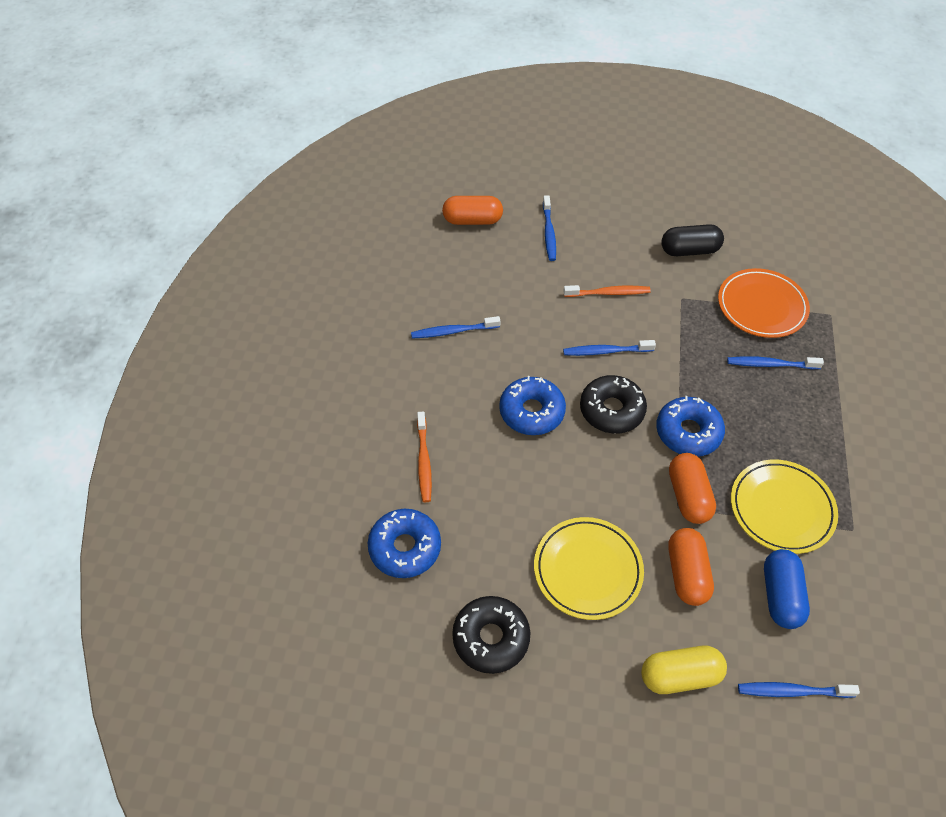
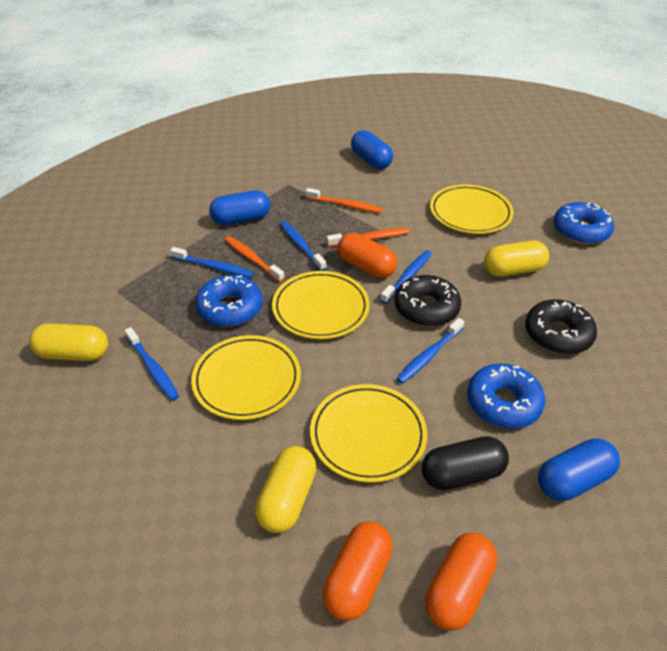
blue capsule: [764,549,810,629] = 1 -> [209,190,270,225] [351,130,393,169] [538,438,620,501] = 3
orange plate: [718,268,810,338] = 1 -> none = 0
orange toothbrush: [417,412,432,502] [563,285,651,297] = 2 -> [225,236,285,282] [305,188,383,213] [327,228,409,247] = 3
yellow capsule: [641,646,727,694] = 1 -> [29,323,108,361] [255,446,317,533] [484,241,549,277] = 3
yellow plate: [534,517,644,620] [731,460,838,554] = 2 -> [191,335,301,420] [272,271,370,339] [310,384,427,483] [430,184,514,234] = 4

